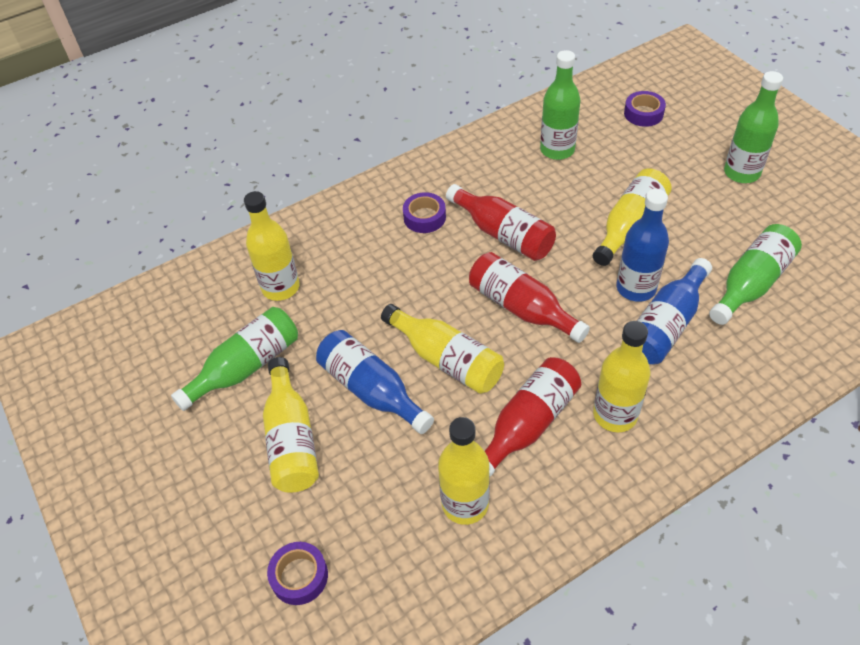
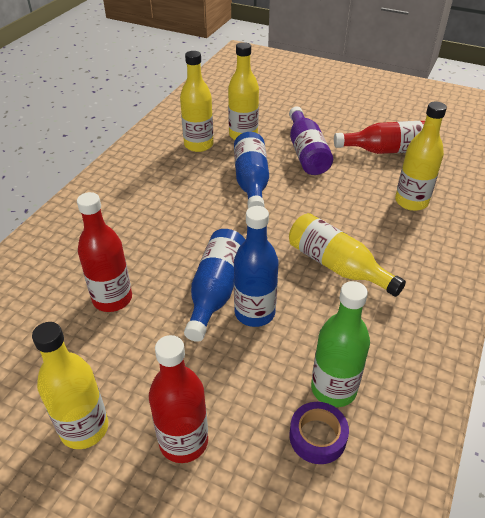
green bottle: [171,307,298,411] [540,50,581,160] [709,224,802,325] [724,71,783,183] = 4 -> [311,281,370,407] = 1
purple bottle: none = 0 -> [289,106,333,175] = 1
purple tape: [267,542,328,605] [403,192,446,233] [624,91,666,127] = 3 -> [289,402,349,464] = 1
yellow bottle: [244,191,300,301] [263,357,319,493] [381,304,504,394] [438,417,490,525] [593,169,672,266] [593,321,651,432] = 6 -> [32,322,108,449] [180,51,214,152] [228,42,259,140] [289,213,406,297] [395,101,447,211] = 5

